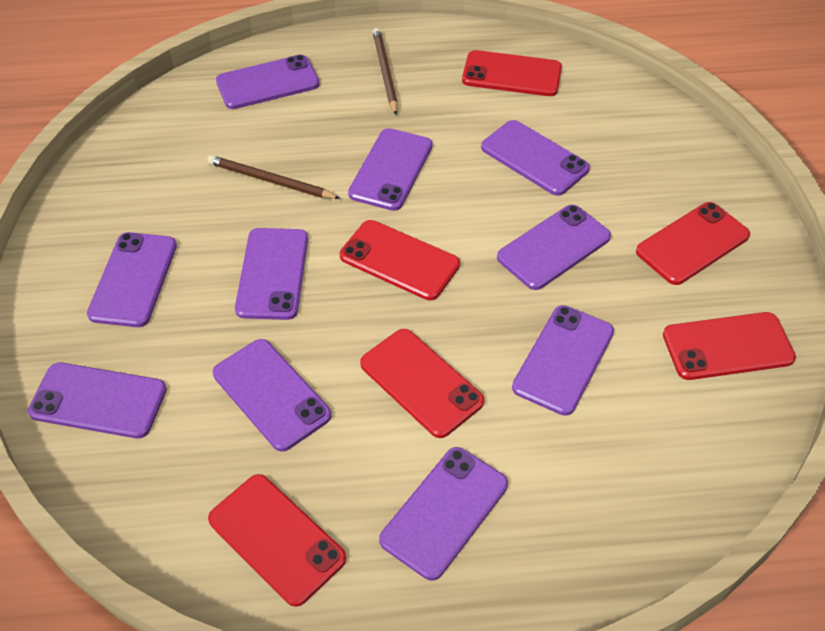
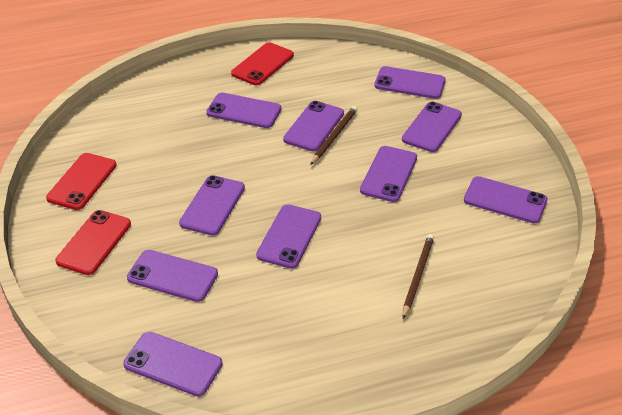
red phone: [208,474,346,607] [340,220,460,300] [360,329,484,438] [462,50,562,96] [636,202,750,285] [663,312,796,380] = 6 -> [46,153,117,210] [55,210,131,275] [231,42,294,85] = 3

